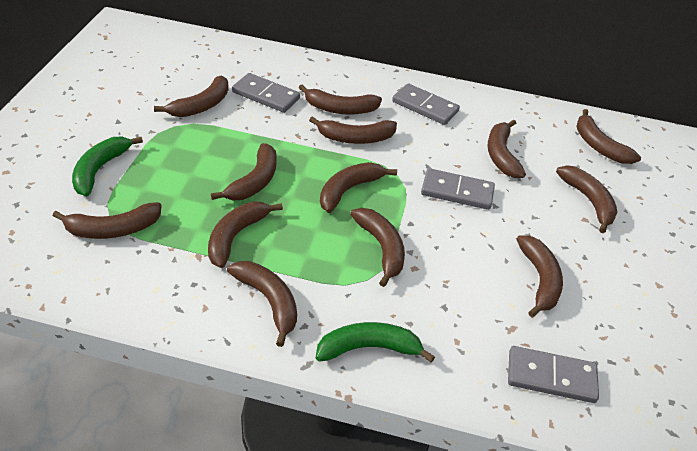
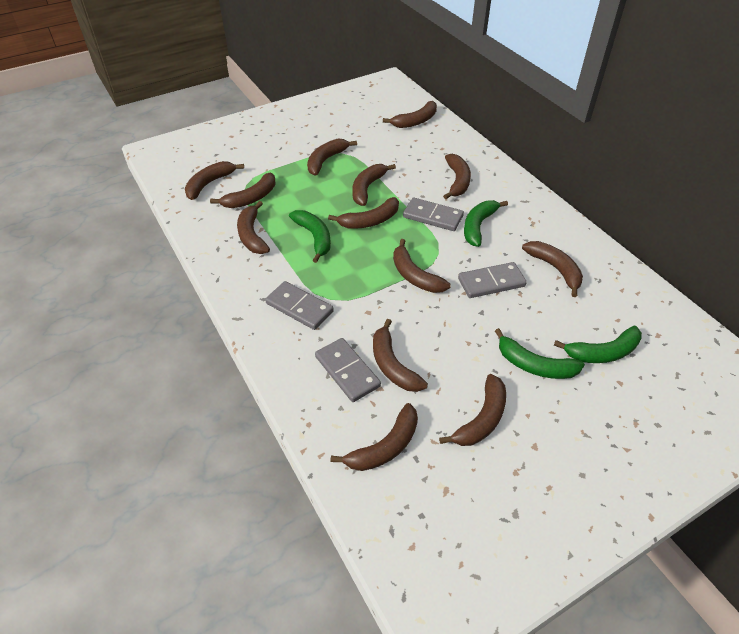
green banana: [72,137,143,196] [316,322,435,362] = 2 -> [289,210,331,263] [464,200,508,247] [495,328,585,379] [554,326,642,363] = 4

